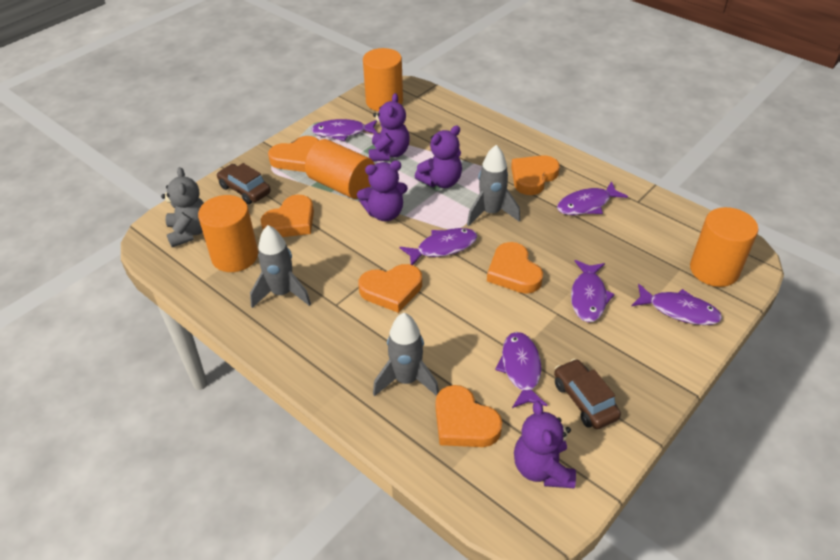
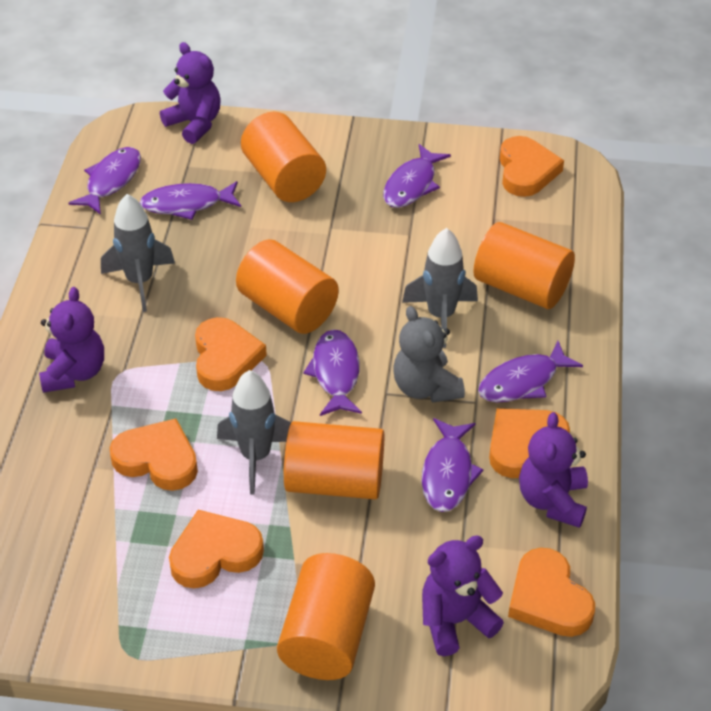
brown car: [217,163,271,204] [554,359,621,429] = 2 -> none = 0
orange cylinder: [198,195,258,272] [305,139,375,199] [363,48,403,111] [690,207,758,287] = 4 -> [236,239,339,334] [241,112,326,202] [277,553,375,680] [284,421,384,499] [473,222,575,309] = 5

